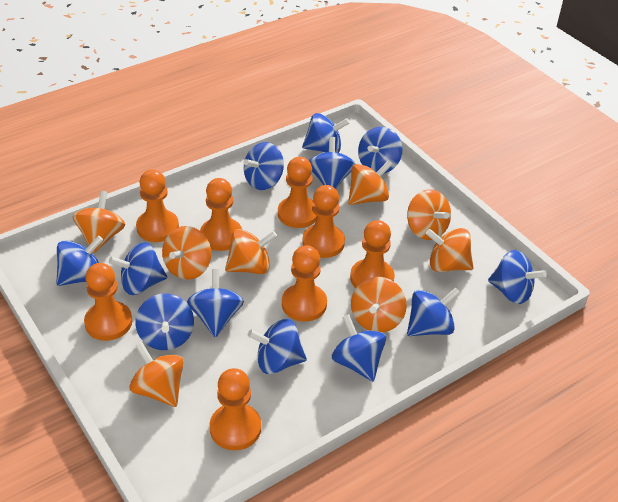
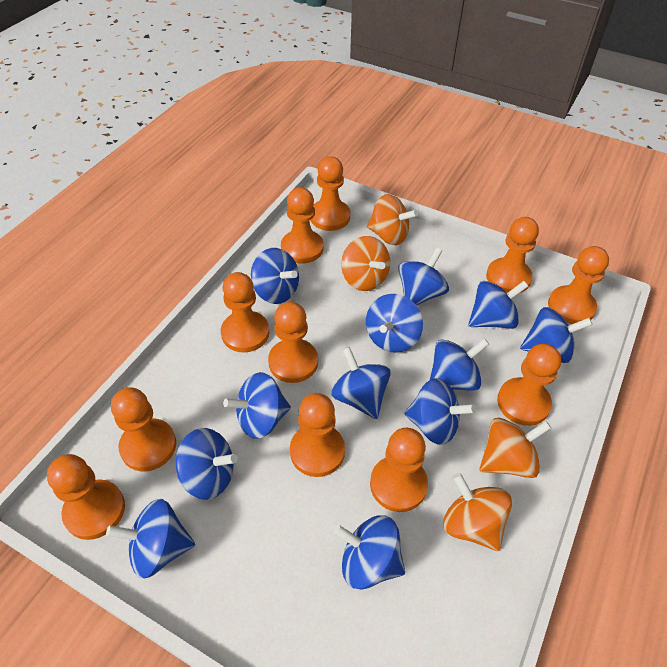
orange pawn: [84,263,132,341] [136,169,179,242] [200,178,242,251] [210,368,261,450] [278,157,317,228] [282,245,327,322] [302,185,345,258] [350,220,395,288] = 8 -> [47,454,125,540] [111,388,176,471] [221,272,270,352] [268,302,318,383] [281,187,323,264] [290,393,345,477] [310,156,350,231] [370,428,428,512] [486,217,539,293] [497,344,561,426] [548,246,609,324] = 11
orange spinning top: [73,191,125,253] [129,342,184,407] [162,226,211,280] [225,229,277,274] [348,160,393,205] [351,277,407,332] [407,189,451,240] [426,228,474,272] = 8 -> [341,236,390,291] [367,194,418,245] [443,473,512,551] [480,418,551,478] = 4

